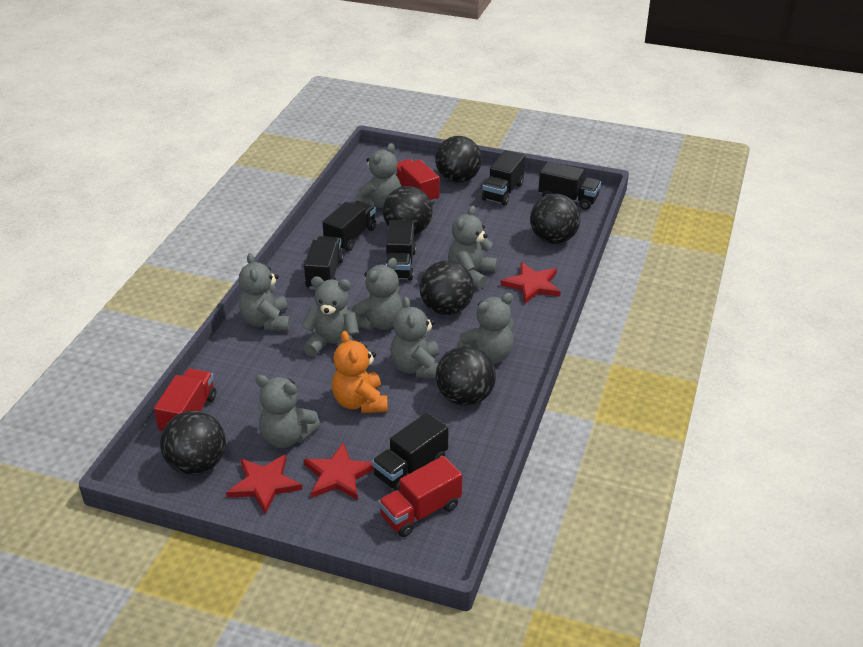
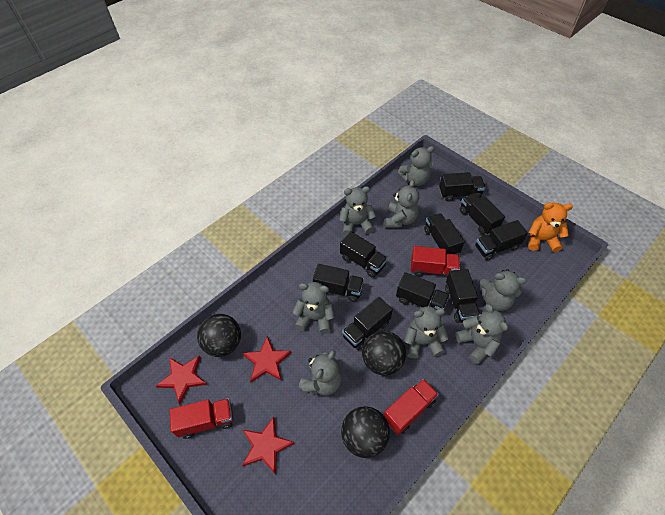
black ball: [160,411,226,475] [383,186,433,235] [420,261,474,315] [435,136,482,183] [436,346,496,406] [530,194,581,244] = 6 -> [197,314,241,357] [341,406,390,458] [362,331,406,376] = 3
black truck: [304,236,344,290] [322,201,376,251] [372,412,448,491] [385,220,416,280] [482,150,525,206] [538,161,601,210] = 6 -> [313,264,364,302] [340,231,387,278] [342,297,393,350] [396,272,450,310] [424,213,465,255] [439,172,486,201] [445,269,480,323] [460,193,505,235] [475,220,528,260] = 9

